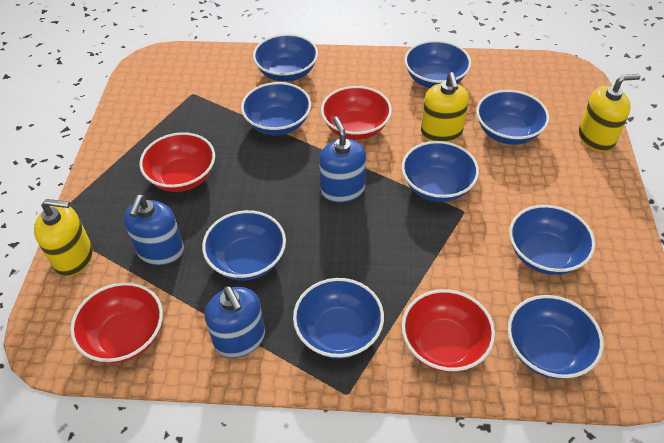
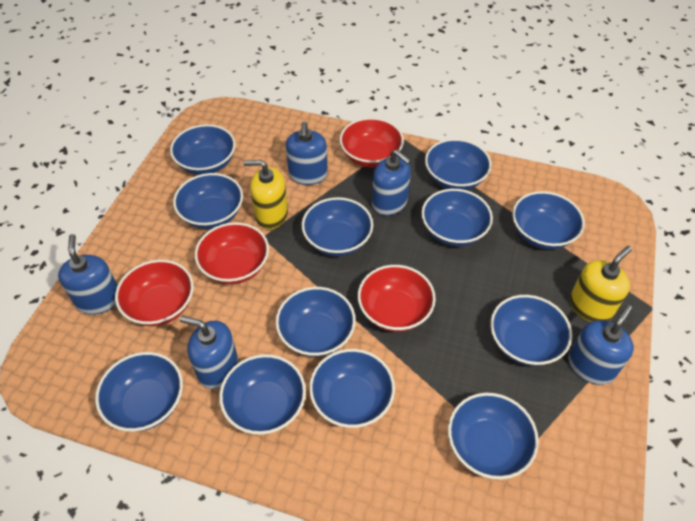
blue bowl: [202,210,286,281] [241,82,311,135] [253,34,318,82] [293,278,384,359] [402,141,479,202] [405,40,471,88] [476,90,549,145] [508,295,604,379] [509,205,595,275] = 9 -> [95,352,183,432] [170,124,236,175] [173,173,243,229] [219,354,306,435] [276,287,356,357] [302,197,373,256] [309,349,395,428] [421,189,493,246] [425,139,492,190] [448,393,539,480] [490,295,572,366] [512,191,585,249] = 12
blue soap dispenser: [124,195,184,265] [205,286,265,358] [319,117,366,203] = 3 -> [58,234,118,315] [180,316,238,389] [286,122,328,185] [372,150,411,216] [568,305,634,385] = 5
yellow soap dispenser: [34,199,93,276] [421,72,469,142] [579,74,640,152] = 3 -> [244,160,288,229] [570,246,632,322] = 2

